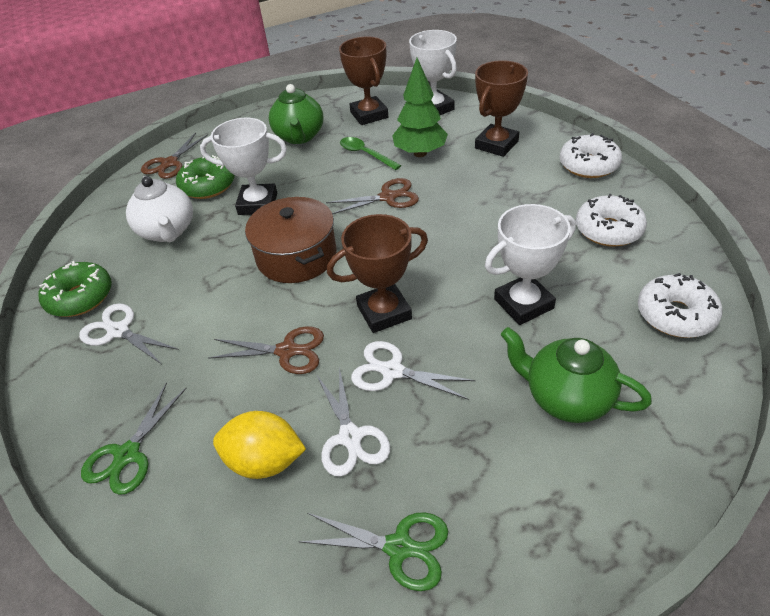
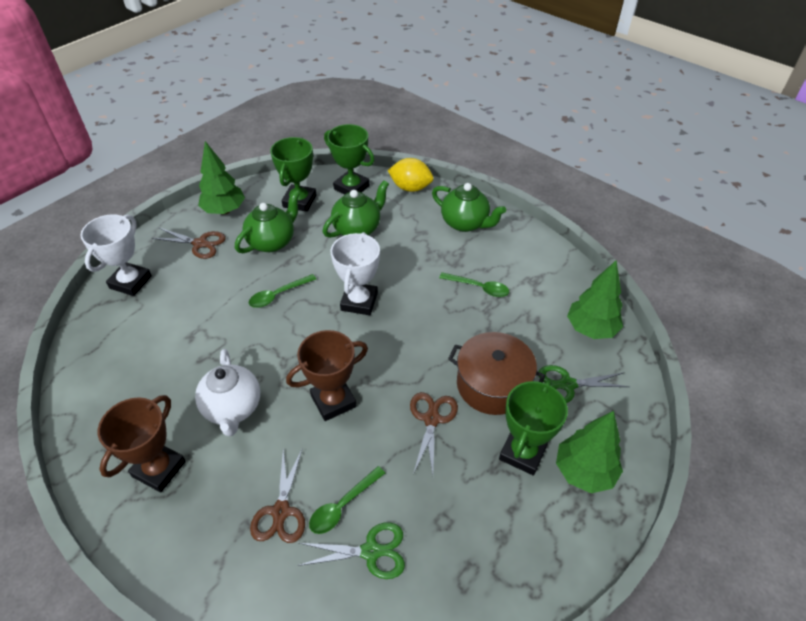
brown trophy: [327,214,428,333] [339,37,388,125] [475,60,528,157] = 3 -> [98,395,186,492] [286,330,368,421] = 2
green donut: [38,261,112,317] [176,155,235,199] = 2 -> none = 0
green spoon: [340,137,401,170] = 1 -> [249,274,316,308] [309,466,385,534] [439,272,509,297] = 3
green teapot: [269,84,323,144] [501,327,652,423] = 2 -> [235,190,300,253] [323,180,389,238] [432,183,506,232] = 3
green tree: [392,58,448,157] = 1 -> [198,141,245,215] [556,411,623,493] [567,261,623,339] = 3
green trophy: none = 0 -> [270,137,316,212] [324,124,375,195] [499,380,568,476] = 3
white donut: [559,133,622,178] [576,194,647,247] [638,273,723,338] = 3 -> none = 0
white scissors: [79,303,179,364] [316,367,390,477] [351,341,475,400] = 3 -> none = 0
white trophy: [200,118,287,215] [409,30,457,115] [485,204,576,325] = 3 -> [80,214,152,296] [331,232,380,315] = 2

